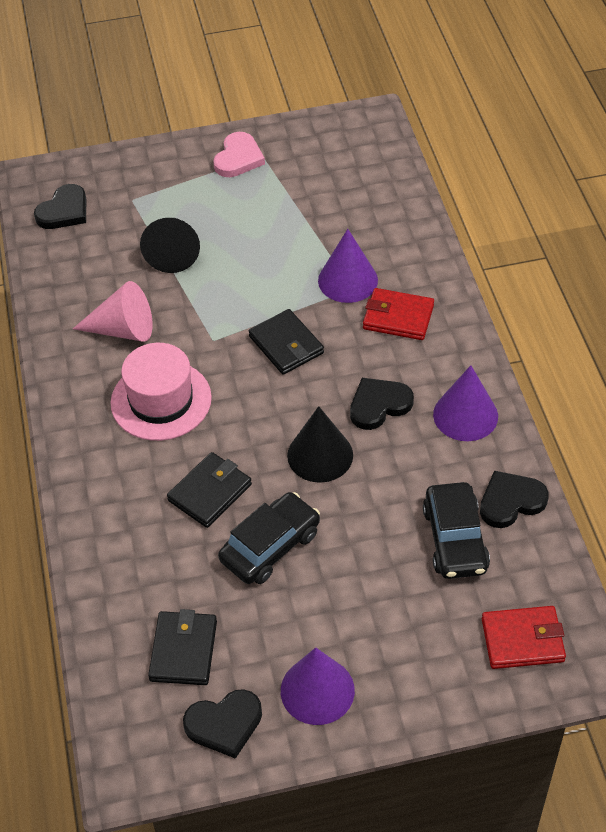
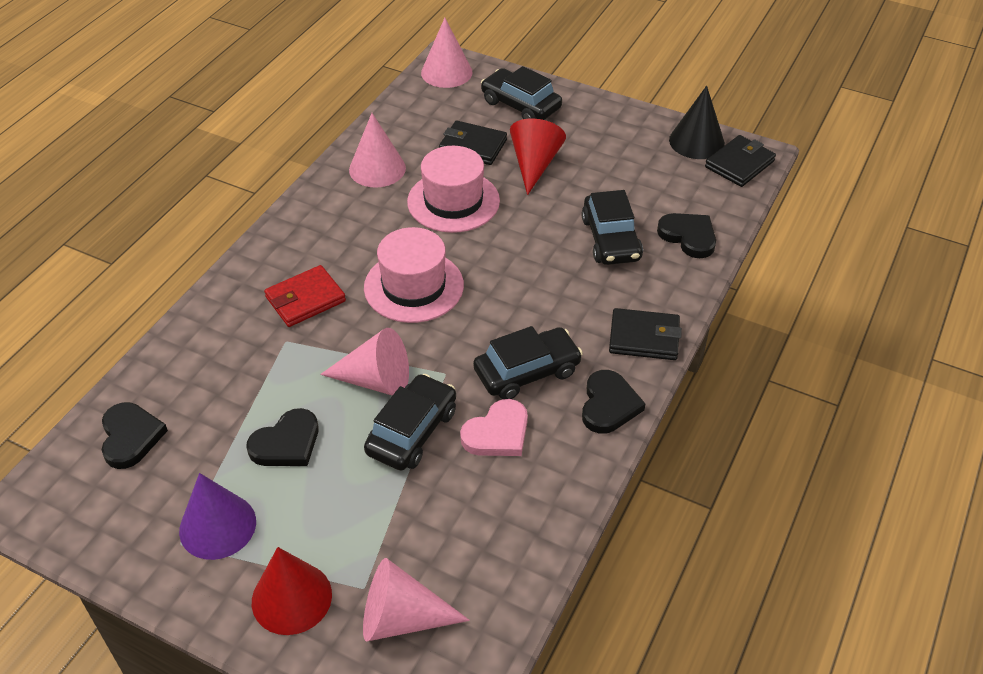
black car: [218,492,320,584] [423,482,490,579] = 2 -> [364,374,456,470] [473,326,583,399] [481,66,562,120] [582,190,643,265] = 4
black cone: [140,218,200,273] [287,406,353,483] = 2 -> [669,86,725,159] = 1
pink cone: [73,281,153,342] = 1 -> [320,328,409,396] [349,113,406,188] [363,558,470,641] [421,18,473,88] = 4
pink hat: [110,343,212,441] = 1 -> [364,227,464,323] [407,146,500,233] = 2
purple cone: [281,647,355,725] [318,229,378,303] [433,365,498,441] = 3 -> [179,473,256,560] = 1
red cone: none = 0 -> [252,547,332,635] [510,119,566,195] = 2
red wallet: [363,288,434,340] [482,606,566,669] = 2 -> [264,265,346,327] = 1

